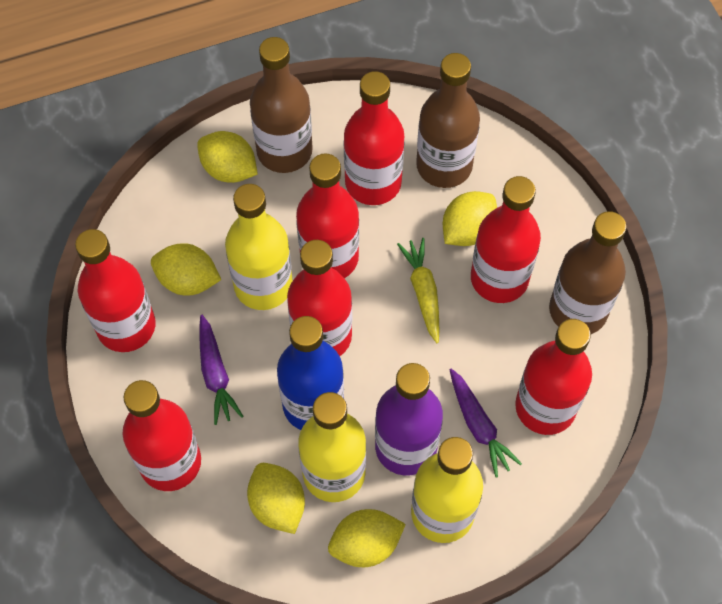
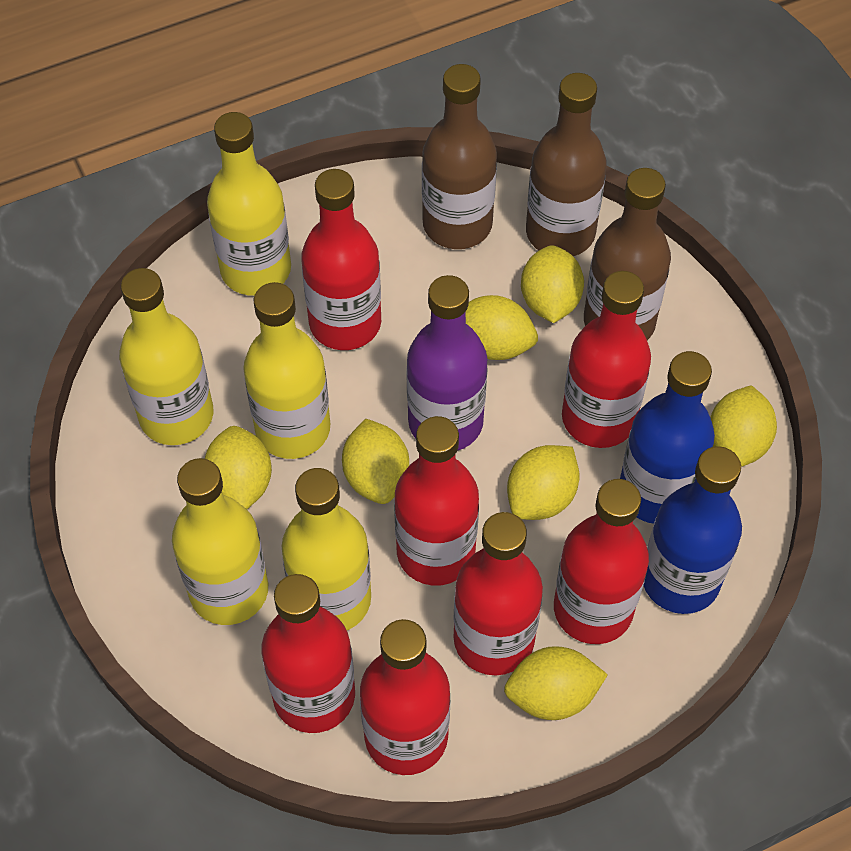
blue bottle: [277,316,344,430] = 1 -> [620,351,715,524] [643,446,742,614] = 2
purple carrot: [199,315,244,425] [450,368,522,478] = 2 -> none = 0
yellow bottle: [225,184,293,310] [298,392,366,502] [411,437,483,543] = 3 -> [119,268,213,445] [172,458,268,625] [207,112,291,296] [243,282,330,459] [282,468,371,630] = 5
yellow carrot: [397,238,439,343] = 1 -> none = 0
yellow lemon: [151,243,221,296] [197,131,258,183] [247,463,305,534] [328,509,406,567] [443,191,497,246] = 5 -> [205,426,272,509] [342,419,409,504] [466,295,538,360] [504,646,608,720] [507,445,580,520] [521,245,584,323] [710,385,777,467] = 7

